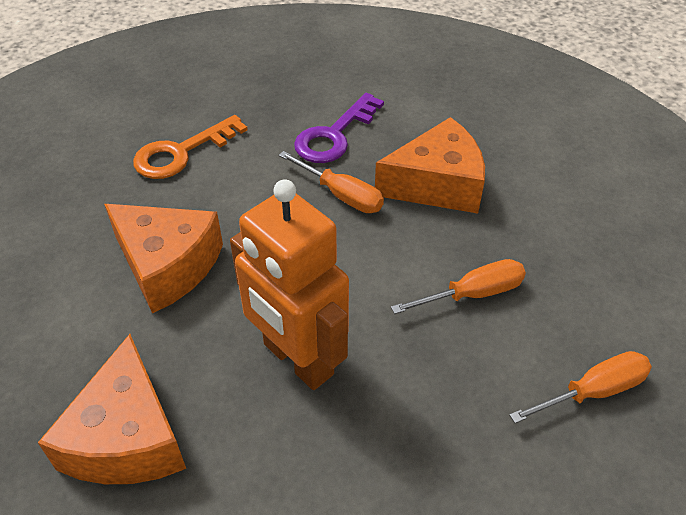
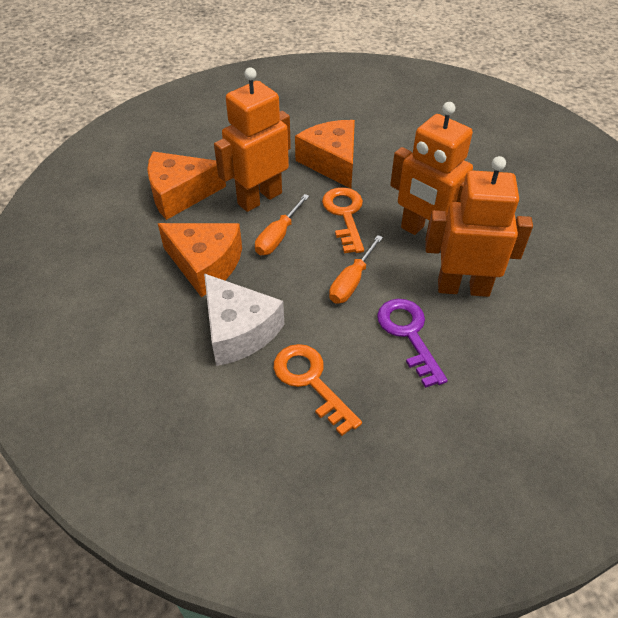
orange key: [133,115,248,179] = 1 -> [273,344,362,436] [322,187,364,253] = 2
orange robot: [230,179,349,390] = 1 -> [214,67,291,212] [390,102,473,241] [425,156,533,297] = 3
orange screwdriver: [279,151,384,213] [391,259,526,314] [509,351,652,423] = 3 -> [255,194,309,255] [329,235,383,304] = 2
white cheese: none = 0 -> [204,273,284,366] = 1

